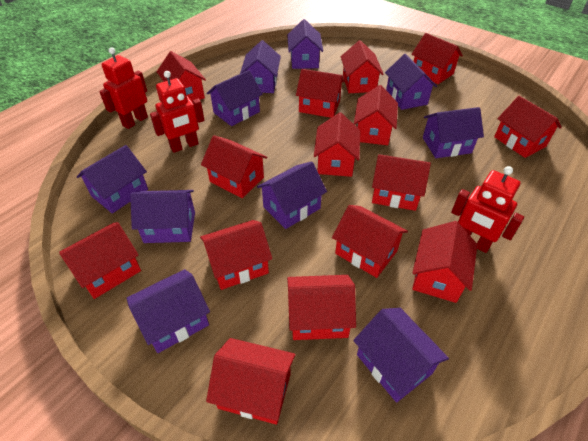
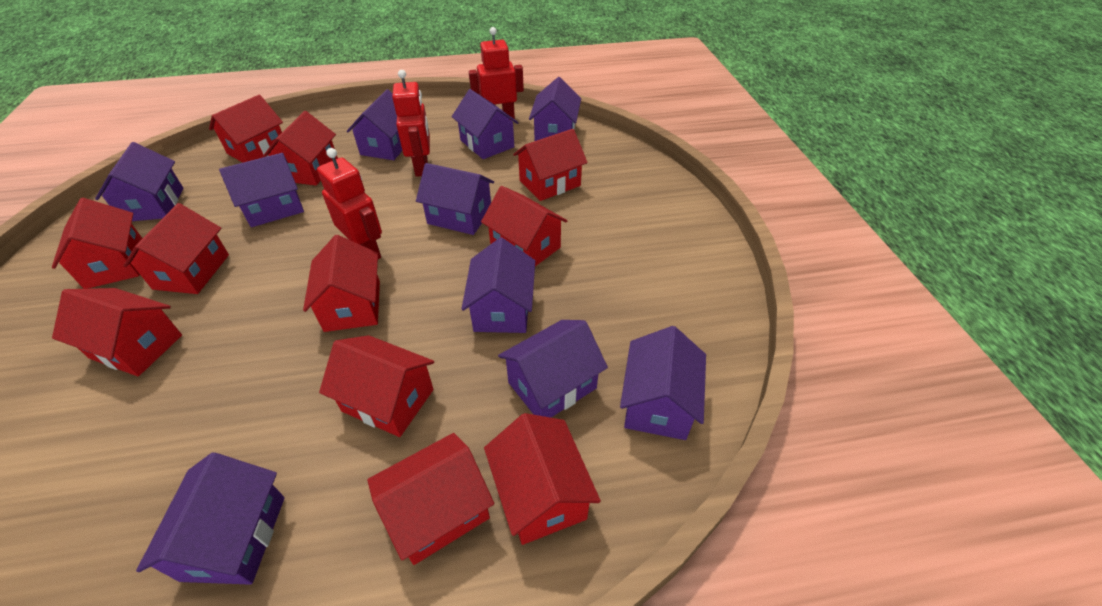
red house: [59,222,141,299] [157,51,206,101] [200,220,272,290] [201,135,267,198] [206,338,295,425] [287,275,356,340] [296,69,345,118] [314,112,360,177] [332,205,408,278] [341,40,384,93] [354,85,398,145] [372,154,431,211] [412,33,463,84] [412,221,477,303] [494,96,562,158] = 15 -> [52,198,143,289] [52,288,182,376] [123,203,229,294] [209,95,283,163] [262,111,338,186] [303,235,380,332] [319,335,434,437] [367,433,494,565] [481,186,567,266] [484,413,601,545] [513,129,588,201] = 11

